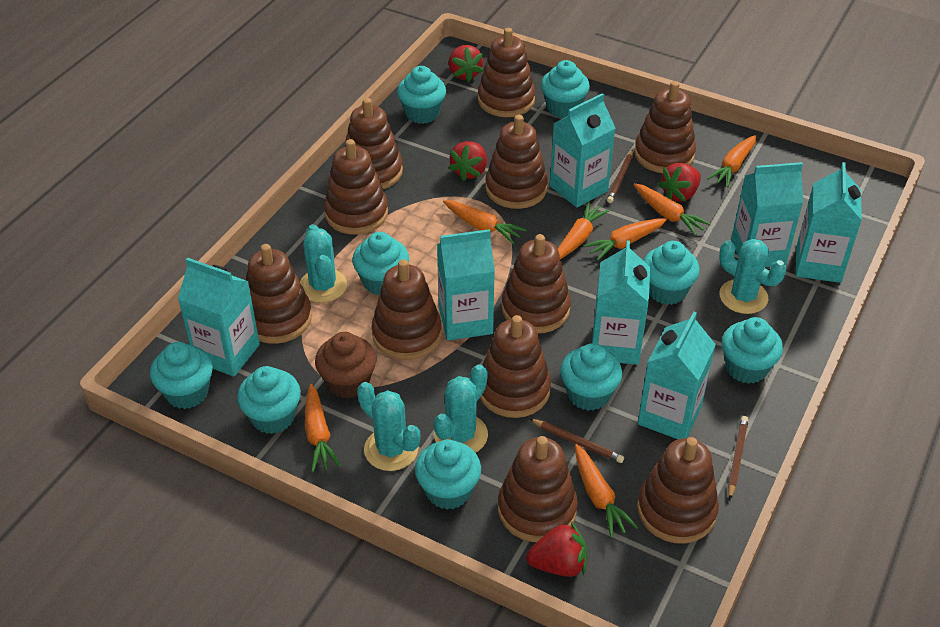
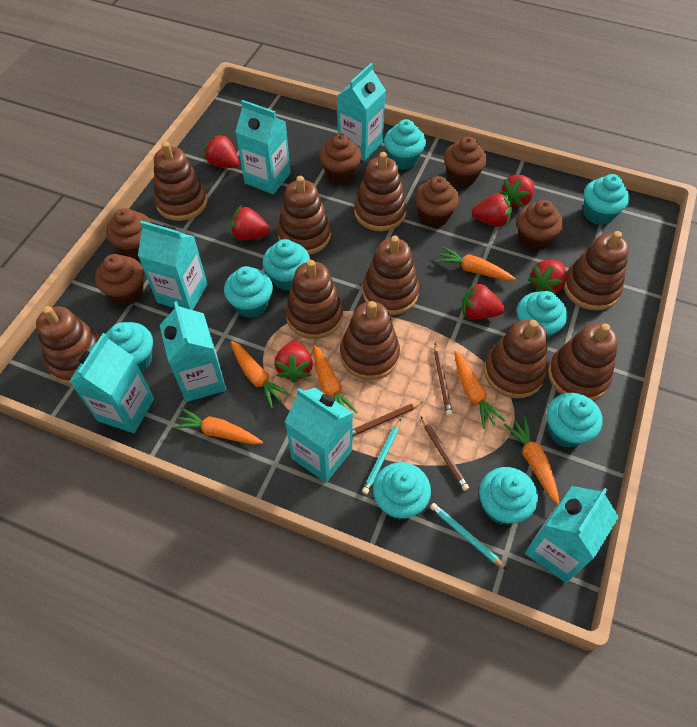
brown cupcake: [315,332,376,399] = 1 -> [95,254,144,306] [106,208,152,259] [319,133,362,184] [415,176,459,227] [444,136,487,187] [517,200,563,251] = 6
brown stacking toy: [246,244,312,344] [324,139,388,235] [344,98,403,189] [372,259,442,360] [478,28,535,117] [480,315,551,418] [485,115,548,209] [498,436,578,542] [502,234,571,334] [634,81,696,173] [637,437,719,544] = 11 -> [36,306,101,385] [154,142,208,221] [277,176,331,255] [285,260,343,339] [340,301,400,380] [354,152,407,231] [363,236,419,315] [484,320,548,398] [548,323,618,401] [564,231,629,311] = 10
orange carrot: [305,384,341,472] [443,200,527,244] [558,202,610,259] [575,444,638,538] [583,218,667,261] [633,183,711,236] [707,135,756,187] = 7 -> [172,407,263,445] [231,341,290,408] [314,345,358,413] [436,247,516,281] [454,351,505,429] [504,417,559,505] = 6
red strawberry: [448,141,487,181] [449,45,484,82] [526,522,587,577] [658,163,701,202] = 4 -> [204,134,239,168] [230,205,270,240] [274,340,313,383] [462,282,504,320] [472,193,512,227] [500,175,534,208] [528,260,566,295] = 7
turquoise cactus: [300,224,347,303] [357,382,420,471] [434,364,488,453] [719,239,786,314] = 4 -> none = 0
turquoise pencil: none = 0 -> [362,419,401,494] [430,503,507,570] = 2

